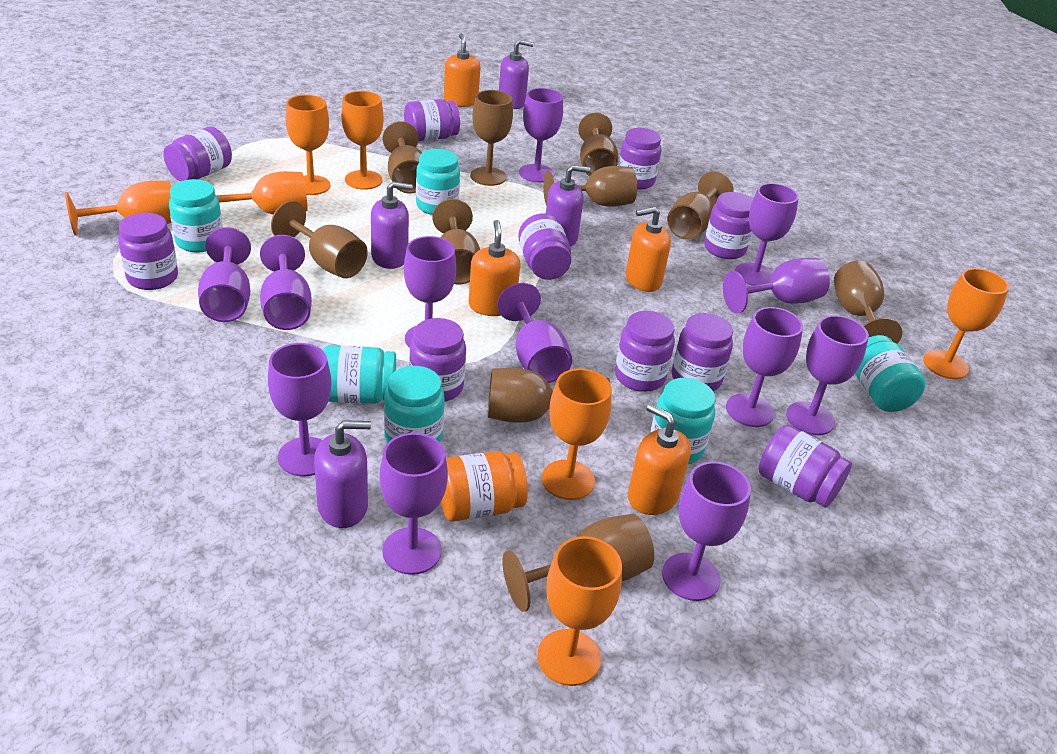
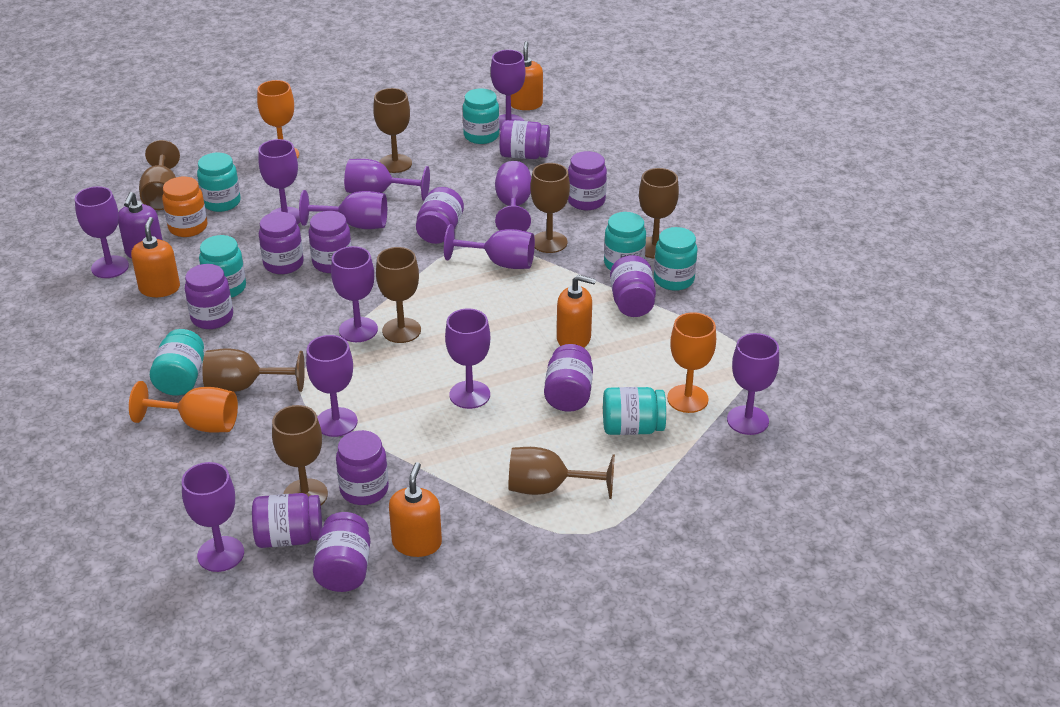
brown goblet: [271,201,368,278] [383,121,422,194] [432,199,480,284] [470,90,513,186] [488,368,611,423] [502,514,654,612] [543,166,637,207] [578,112,618,177] [667,171,734,240] [834,261,902,344] = 10 -> [139,140,180,210] [202,349,305,392] [272,405,328,505] [373,88,412,173] [376,247,421,343] [508,447,615,499] [531,163,570,253] [639,168,679,258] = 8
orange goblet: [65,181,171,235] [205,171,307,215] [286,95,330,195] [341,91,384,190] [537,536,622,686] [542,369,612,500] [923,268,1009,379] = 7 -> [129,381,238,433] [257,80,299,158] [667,312,716,413] = 3
purple jar: [118,213,178,290] [163,127,232,181] [404,99,460,141] [409,318,466,402] [518,214,571,280] [615,311,675,392] [618,128,661,189] [672,313,733,391] [704,192,753,259] [758,425,852,507] = 10 -> [185,264,233,329] [252,493,322,548] [259,212,304,274] [309,211,352,273] [313,512,370,592] [336,430,389,505] [416,187,464,244] [500,120,550,159] [544,344,593,412] [568,151,607,210] [610,255,656,317] = 11
purple soap dispenser: [314,420,371,528] [371,182,413,269] [499,40,534,109] [546,165,590,247] = 4 -> [118,192,162,259] = 1
turquoise jar: [169,179,223,253] [323,345,396,404] [384,366,445,443] [416,149,460,215] [650,378,715,464] [855,335,926,412] = 6 -> [150,329,204,396] [197,153,241,212] [199,235,246,298] [463,88,499,144] [603,387,666,435] [604,212,646,270] [654,227,697,291] = 7

